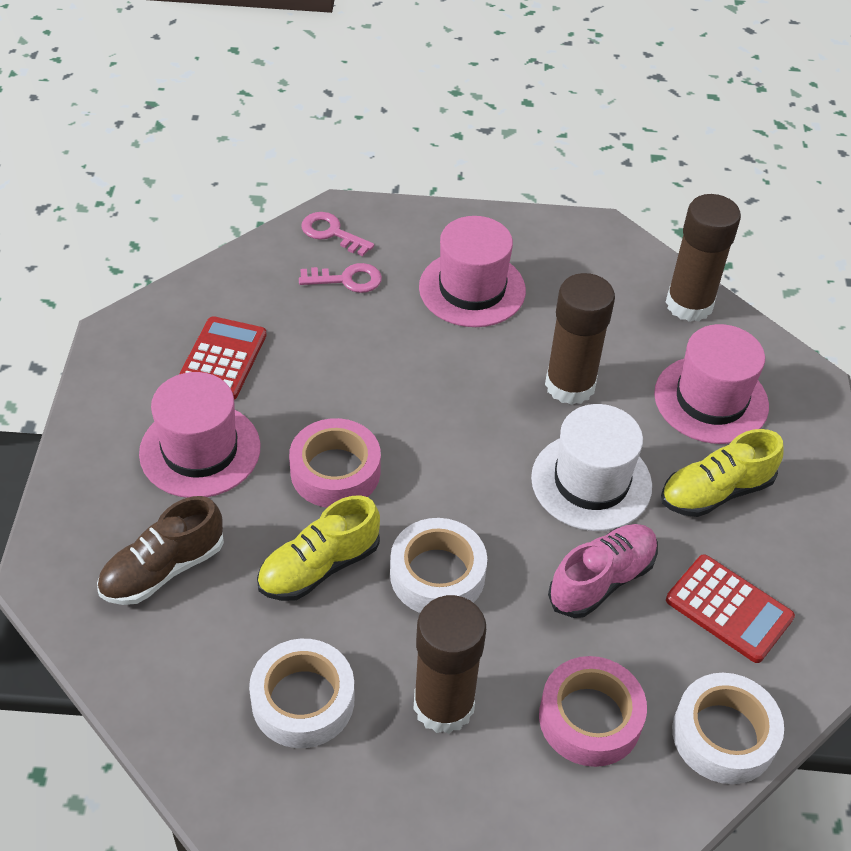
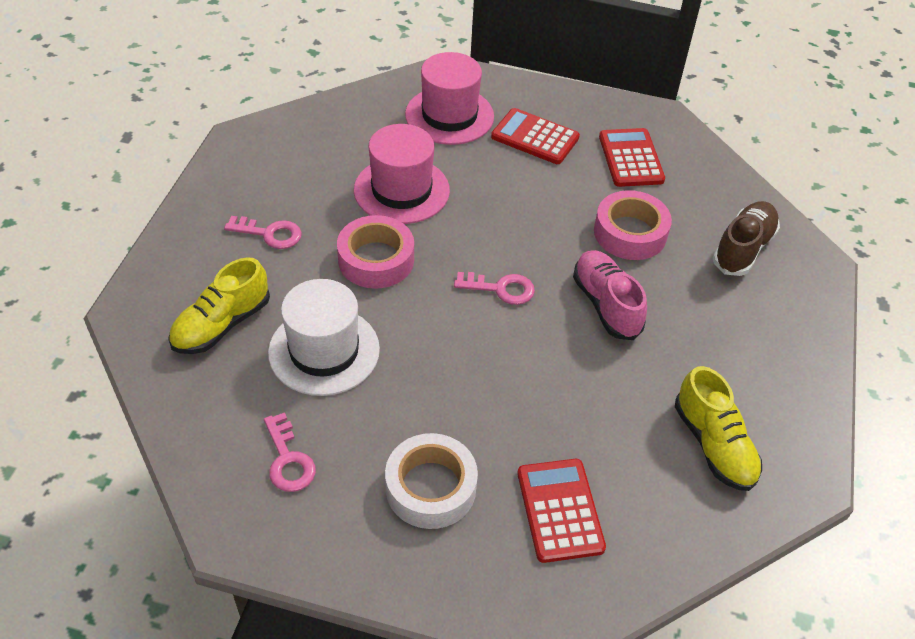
brown glue stick: [413,595,486,734] [545,273,615,405] [666,194,741,322] = 3 -> none = 0
pink hat: [139,372,260,498] [419,216,526,327] [654,324,769,444] = 3 -> [354,124,450,224] [405,52,494,145] = 2
pink key: [299,263,382,293] [301,212,374,256] = 2 -> [224,216,302,249] [264,412,316,492] [454,272,535,305] = 3
red calculator: [179,316,267,400] [666,554,795,663] = 2 -> [491,108,580,164] [517,459,606,563] [599,128,665,187] = 3
white tape: [249,639,354,748] [390,518,487,613] [672,673,784,784] = 3 -> [385,433,478,529] = 1

